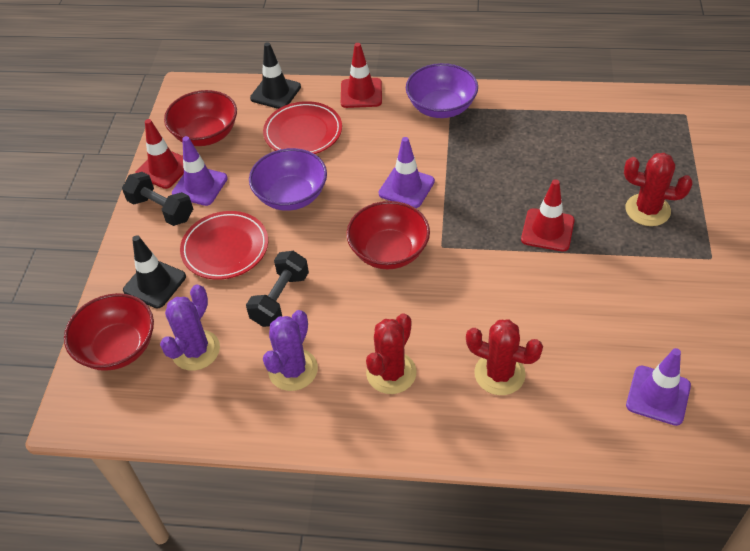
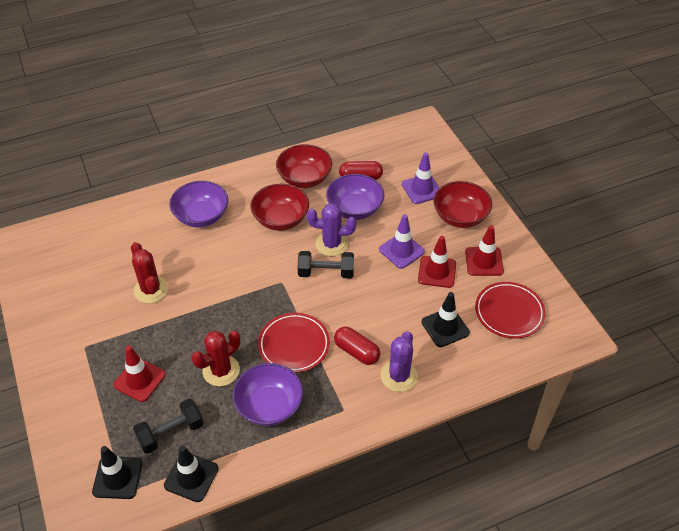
black traffic cone: [123,235,186,308] [250,42,301,109] = 2 -> [92,446,142,499] [164,445,219,502] [421,292,470,347] = 3
purple bowl: [249,148,327,211] [406,63,478,118] = 2 -> [169,181,228,227] [233,363,303,426] [326,174,384,220] = 3
purple traffic cone: [172,136,228,206] [379,137,435,208] [626,348,691,426] = 3 -> [379,214,425,269] [402,152,440,204] = 2
red cactus: [366,313,417,394] [466,319,543,395] [624,153,693,226] = 3 -> [131,242,168,303] [192,331,240,386] = 2
red capsule: none = 0 -> [334,327,380,365] [339,161,383,180] = 2

